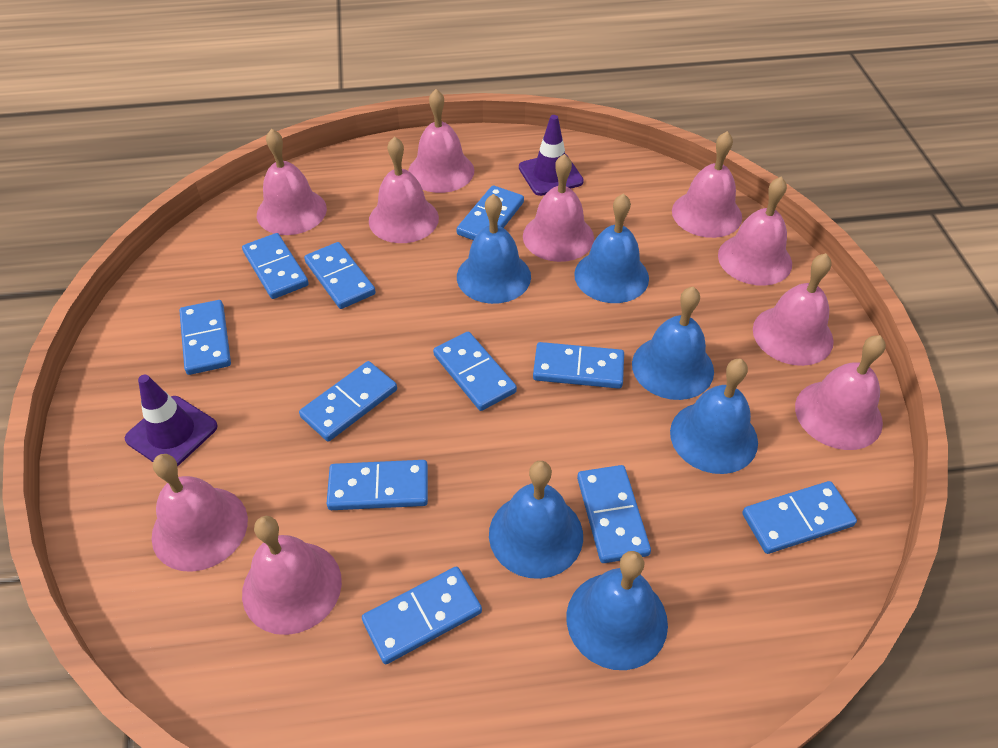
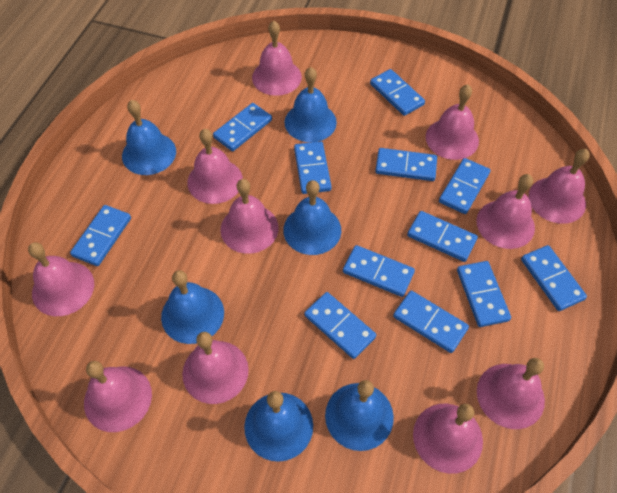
blue domino: [180,300,231,375] [242,233,309,299] [299,361,397,441] [304,242,375,309] [326,460,428,510] [362,567,482,664] [433,332,517,411] [456,185,524,240] [533,342,624,389] [577,465,651,563] [742,481,857,554] = 11 -> [70,205,131,266] [213,103,272,151] [294,141,332,194] [304,292,376,359] [343,245,415,297] [370,69,425,116] [375,148,437,181] [393,291,469,353] [407,211,478,262] [439,158,490,214] [457,261,511,327] [521,245,587,311] = 12
pink bell: [152,454,248,572] [242,516,342,635] [257,129,327,235] [369,136,439,243] [408,89,474,193] [523,154,594,262] [672,131,742,238] [718,176,792,286] [753,253,834,366] [795,335,886,450] = 10 -> [28,242,94,316] [84,361,152,432] [182,332,249,404] [187,129,243,204] [220,179,278,254] [252,20,302,96] [413,404,483,474] [426,84,479,160] [476,174,535,249] [477,358,545,429] [528,149,590,224] = 11
purple traffic cone: [125,375,218,467] [519,115,584,196] = 2 -> none = 0

